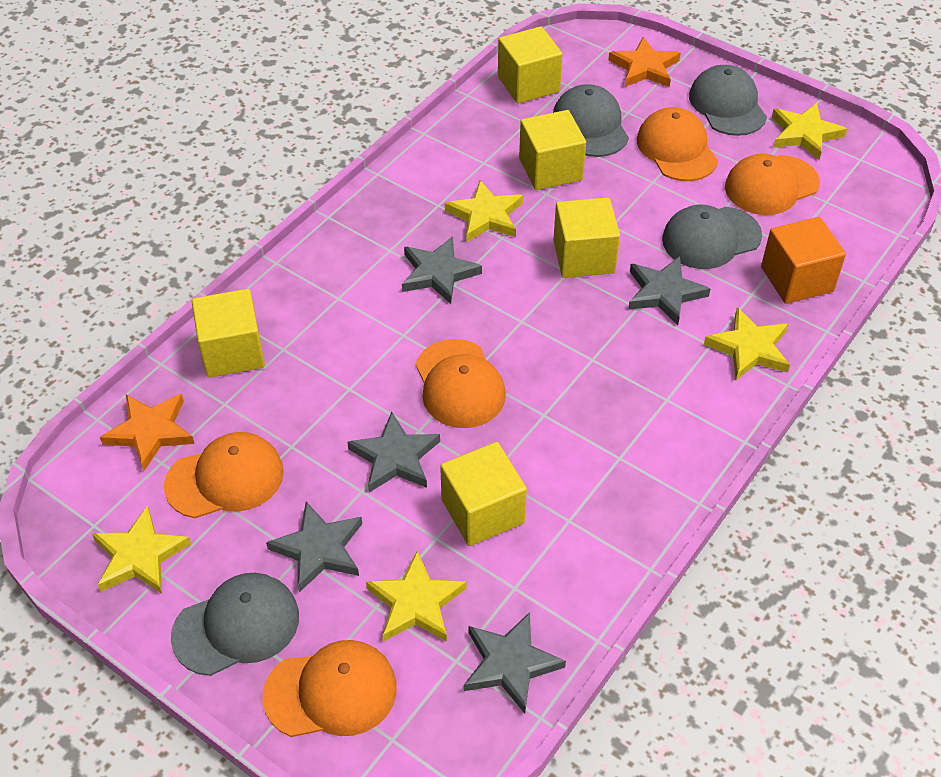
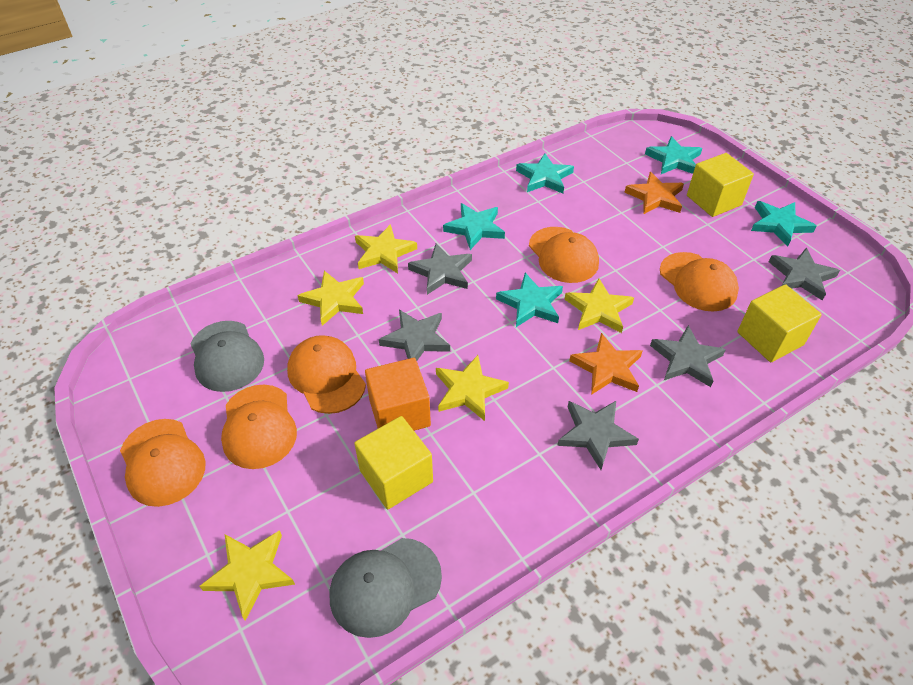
grey cap: [171,573,299,676] [553,84,629,157] [662,205,762,269] [689,65,767,136] = 4 -> [191,321,264,392] [330,538,442,638] = 2
turquoise star: none = 0 -> [443,203,505,250] [496,273,563,327] [516,154,574,194] [645,136,702,174] [751,201,816,247] = 5
yellow cube: [192,289,265,378] [440,442,527,546] [498,26,562,104] [519,110,586,190] [553,197,620,278] = 5 -> [354,416,433,509] [687,153,754,217] [737,284,822,362] = 3

